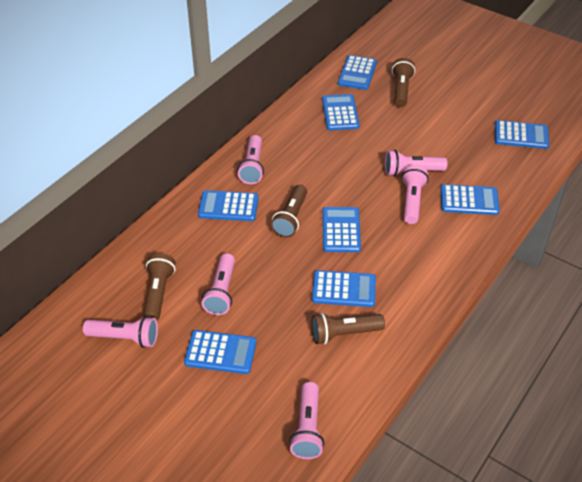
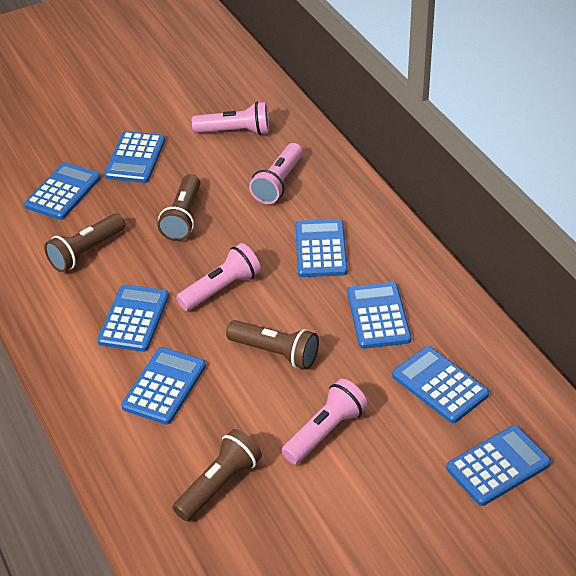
pink flashlight: [83,316,158,348] [202,253,235,315] [237,135,264,184] [289,382,324,459] [385,150,447,176] [401,165,428,224] = 6 -> [176,243,261,311] [192,102,269,135] [249,143,303,204] [282,379,368,464] = 4

